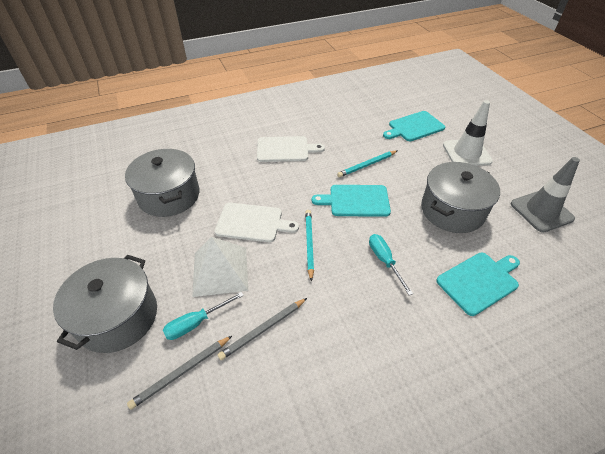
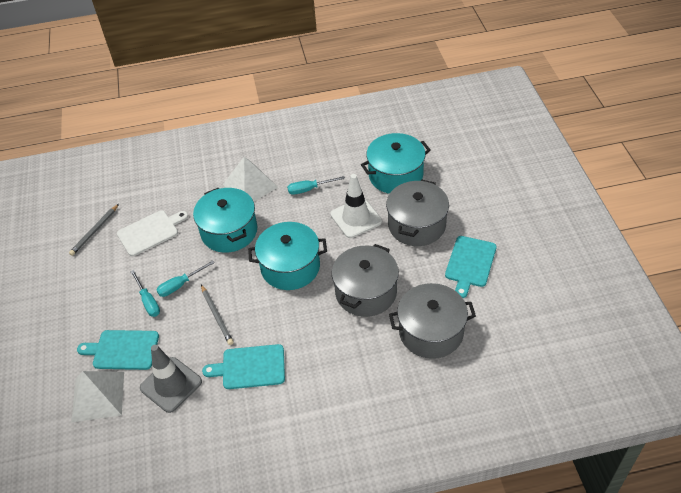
turquoise pencil: [305,210,314,282] [337,151,397,177] = 2 -> none = 0
turquoise pot: none = 0 -> [193,188,257,253] [248,222,327,290] [361,133,431,194] = 3
turquoise screwdriver: [163,292,244,340] [369,234,413,295] = 2 -> [130,270,160,317] [157,260,215,297] [287,176,345,195] = 3
white cutting board: [215,203,299,242] [257,136,325,162] = 2 -> [117,210,188,256] = 1
white pyramid: [192,237,248,297] = 1 -> [71,371,124,423] [223,156,278,202] = 2

